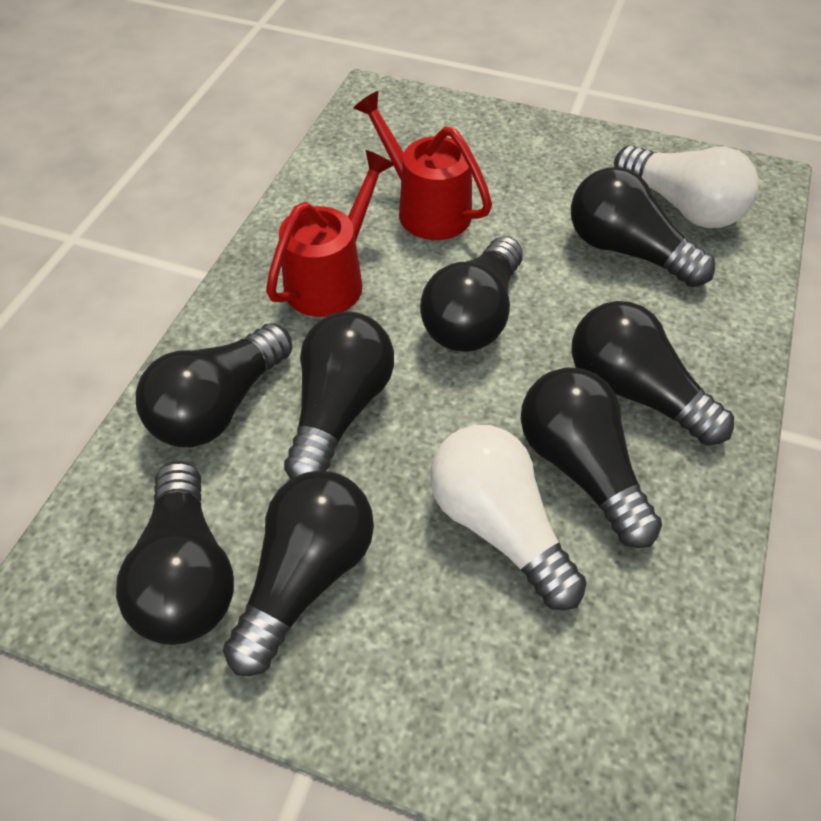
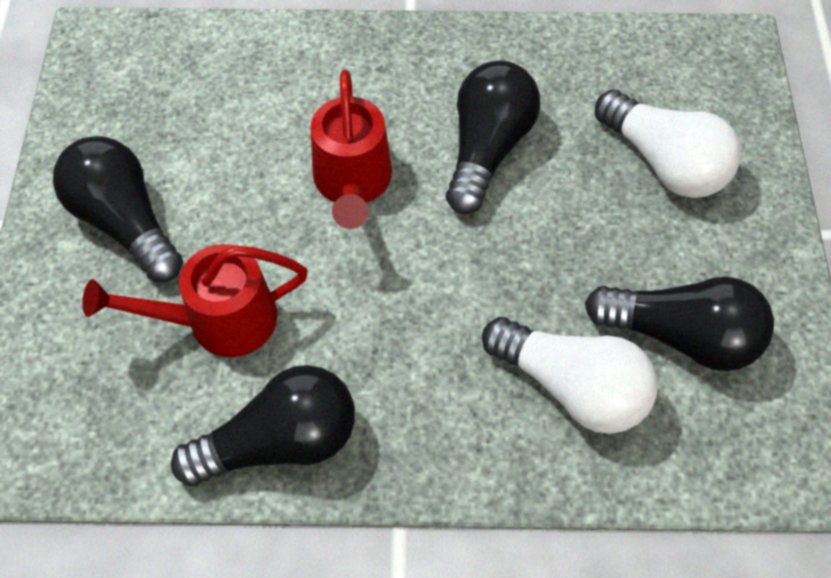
black light bulb: [116,461,234,645] [136,323,292,447] [223,471,374,676] [284,311,394,479] [420,236,523,352] [520,367,662,548] [571,167,715,287] [572,301,734,446] = 8 -> [53,136,183,282] [171,365,355,486] [446,61,540,214] [585,277,774,371] = 4

